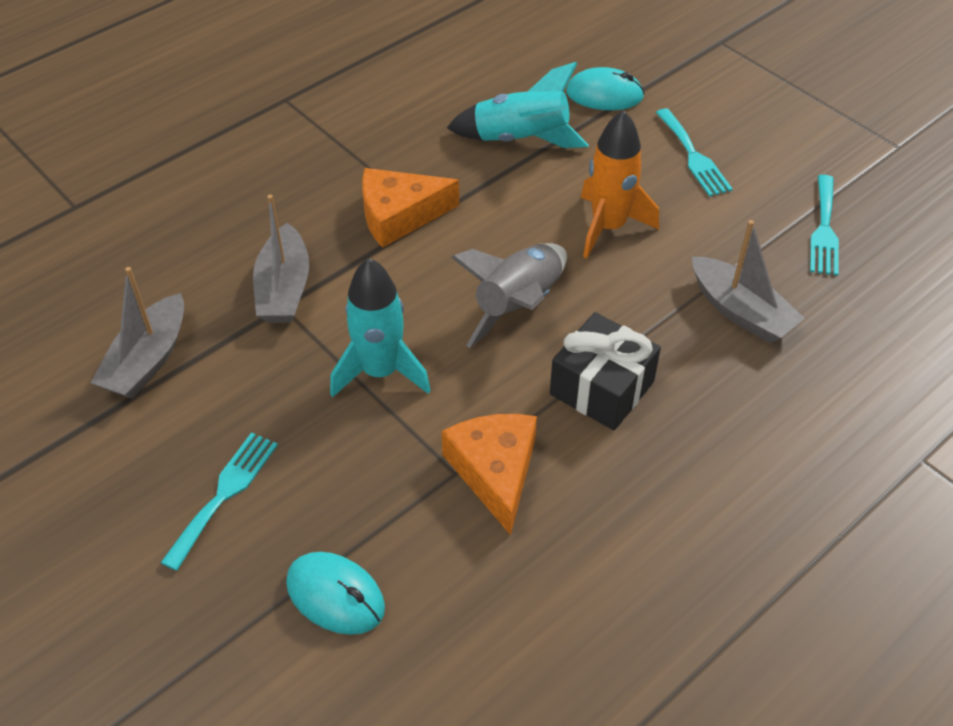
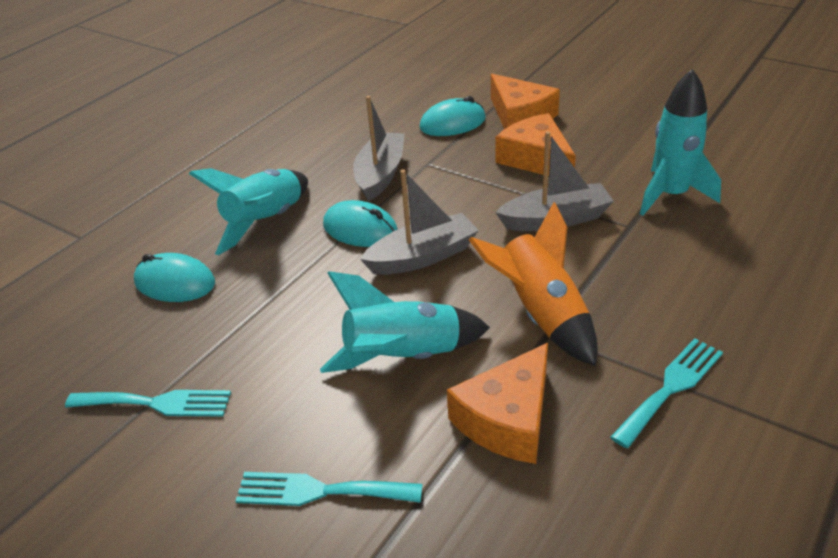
black gift: [550,312,661,430] = 1 -> none = 0
grey rocket: [451,244,567,348] = 1 -> none = 0
orange cheese: [362,168,459,248] [442,414,537,535] = 2 -> [447,343,548,464] [491,74,560,129] [496,113,576,176] = 3
turquoise mouse: [286,552,385,635] [566,67,645,111] = 2 -> [134,253,215,302] [323,200,398,247] [419,96,486,136] = 3
turquoise rocket: [330,258,431,397] [447,62,589,148] = 2 -> [189,168,308,255] [320,271,490,373] [640,69,721,215] = 3

